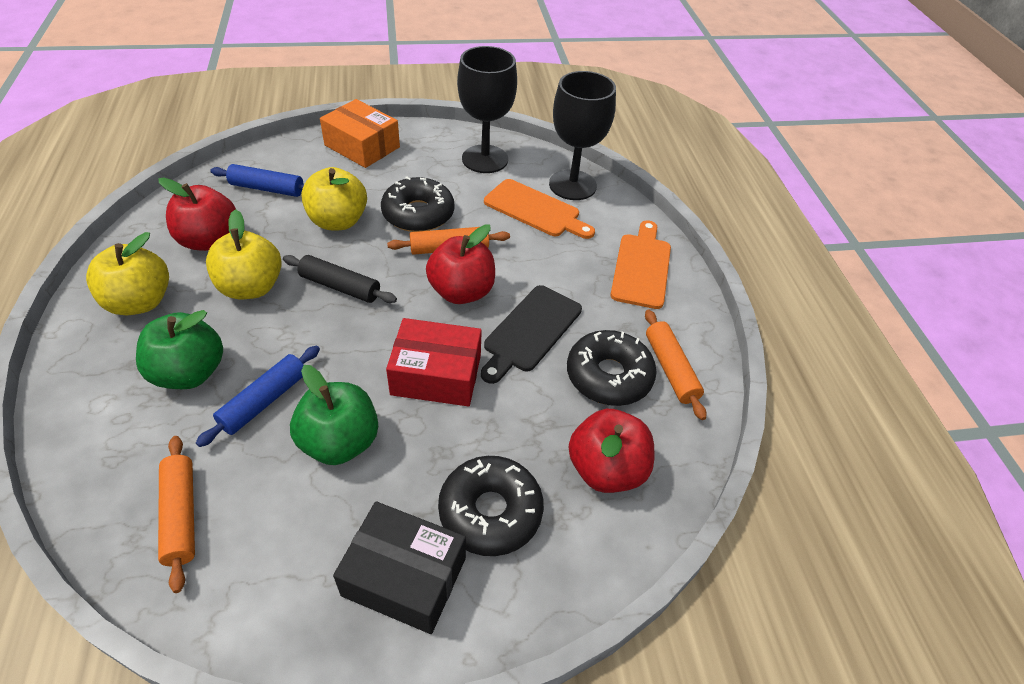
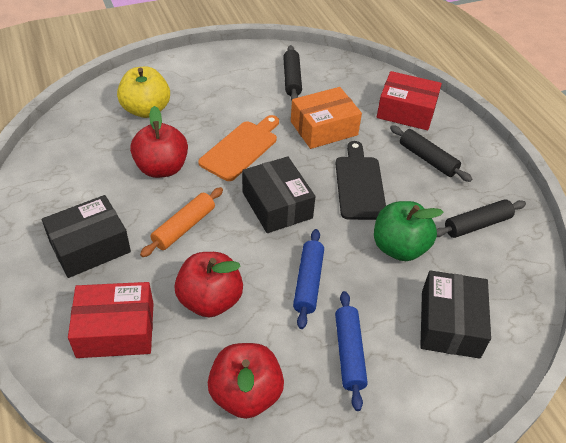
black box: [333,501,466,634] = 1 -> [42,195,131,278] [242,157,316,233] [420,270,491,359] = 3
black donut: [381,176,454,232] [438,456,544,556] [567,330,656,406] = 3 -> none = 0
black goblet: [457,46,517,173] [549,71,616,200] = 2 -> none = 0
black rolling pin: [283,255,397,303] = 1 -> [283,45,302,100] [390,125,472,182] [436,199,526,238] = 3
green apple: [136,310,223,389] [290,365,378,465] = 2 -> [374,201,444,261] = 1
orange cutting board: [484,179,595,239] [610,220,671,309] = 2 -> [198,115,279,181] = 1
orange rolling pin: [158,436,195,593] [387,227,510,255] [645,310,707,420] = 3 -> [140,187,223,257] = 1
red box: [386,318,482,406] = 1 -> [68,282,153,358] [377,71,442,130] = 2
yellow apple: [86,232,169,316] [206,209,282,299] [301,167,367,231] = 3 -> [117,67,170,118] = 1

